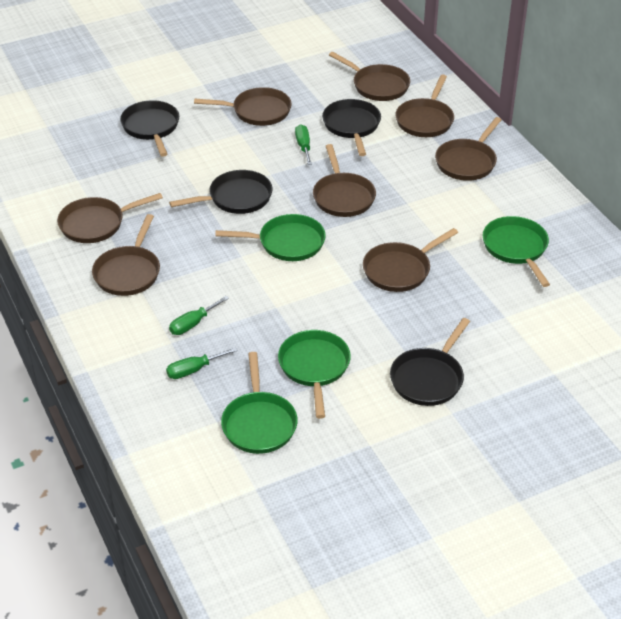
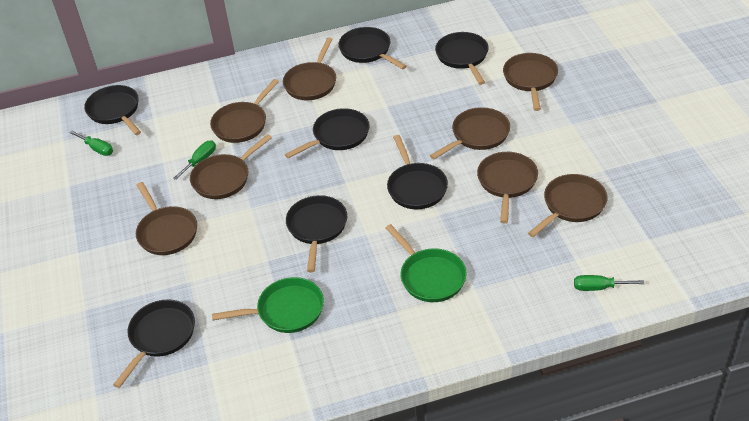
black pan: [120,100,179,157] [169,170,273,214] [322,99,381,156] [390,318,470,406] = 4 -> [84,85,141,135] [113,299,195,388] [285,108,370,158] [286,195,347,272] [338,27,407,70] [387,135,448,209] [435,32,489,85] = 7
green pan: [215,214,326,261] [221,352,298,454] [278,330,351,419] [482,216,550,287] = 4 -> [212,277,324,333] [385,224,467,302] = 2

